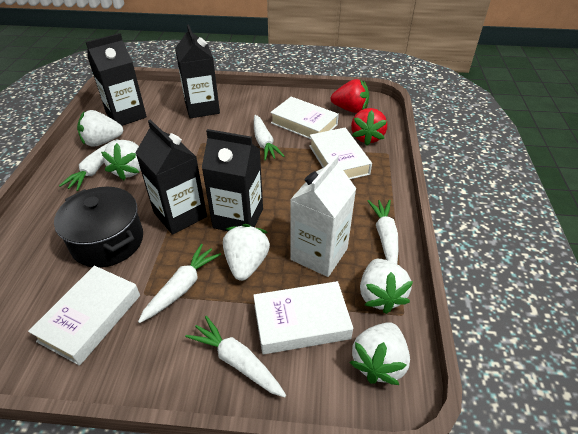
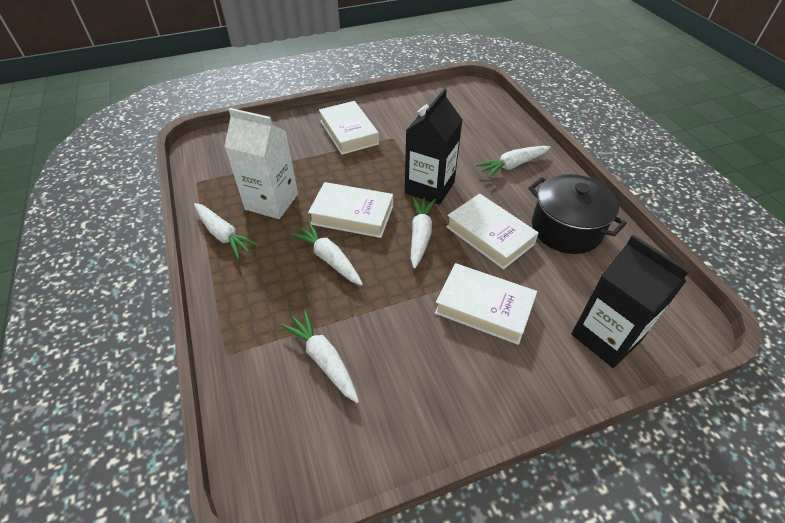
black carton: [86,33,147,126] [135,119,207,235] [175,25,220,118] [202,129,263,231] = 4 -> [405,88,463,205] [571,235,690,368] = 2
red strawberry: [331,79,369,113] [351,108,387,146] = 2 -> none = 0
white strawberry: [77,110,123,147] [101,140,141,180] [223,224,270,281] [350,322,410,385] [360,259,413,314] = 5 -> none = 0

